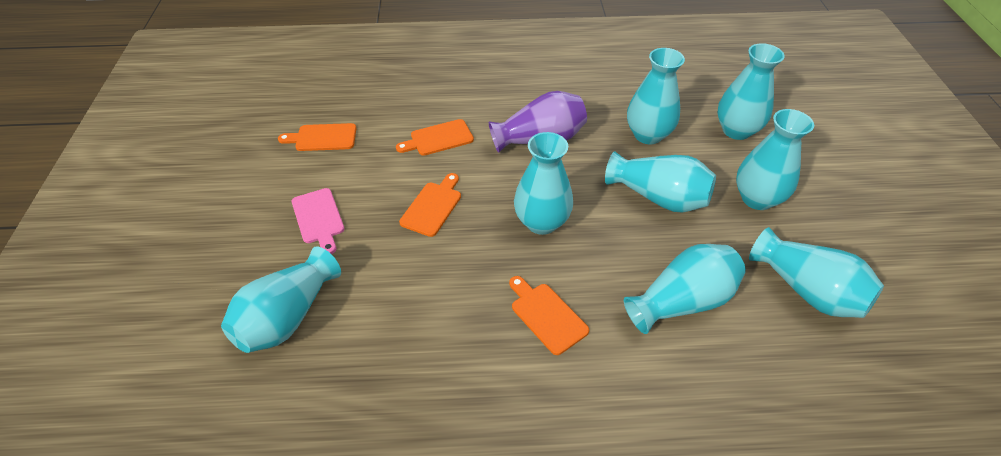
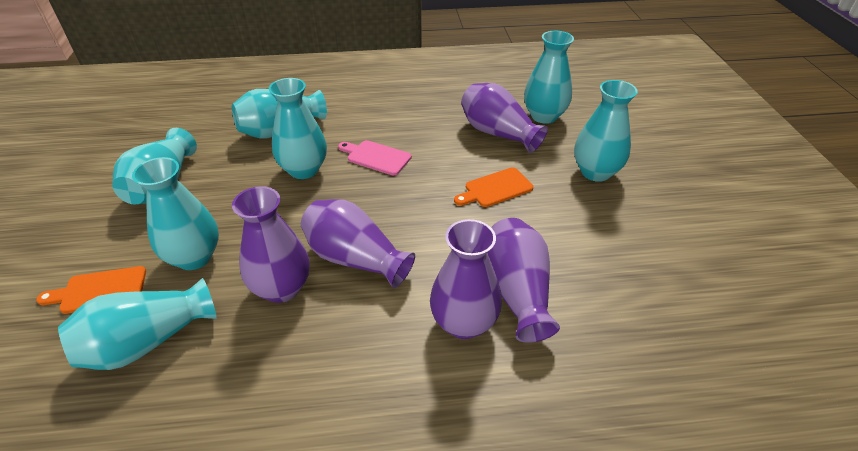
orange cutting board: [278,123,357,151] [396,119,474,156] [399,173,461,237] [509,276,589,355] = 4 -> [36,266,146,314] [454,167,533,207] = 2
purple vase: [489,91,587,153] = 1 -> [232,186,310,303] [301,199,415,288] [430,219,502,339] [461,83,548,153] [488,218,560,343] = 5
turquoise vase: [221,246,341,353] [514,132,573,235] [605,151,716,213] [624,244,746,334] [627,48,685,144] [717,43,785,140] [736,109,814,210] [749,227,884,318] = 8 -> [58,278,216,370] [112,128,197,205] [132,157,219,270] [232,89,327,139] [269,78,327,179] [524,31,574,124] [574,80,638,182] = 7

